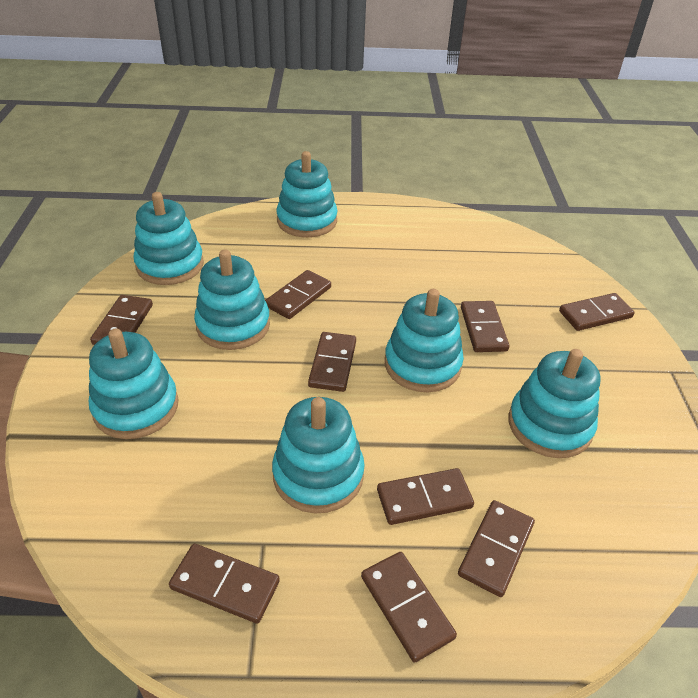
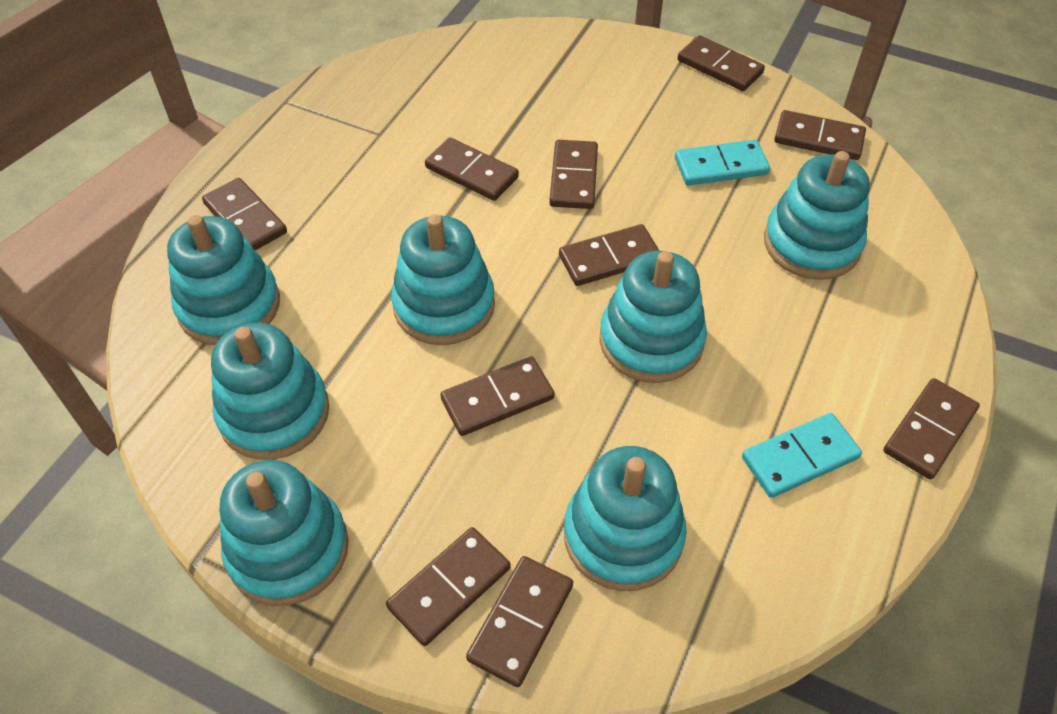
brown domino: [90,295,153,345] [169,544,280,624] [265,270,331,319] [308,332,356,392] [361,552,457,663] [377,468,474,525] [458,500,535,597] [461,301,510,352] [559,293,635,331] = 9 -> [202,178,287,250] [386,527,511,646] [425,137,519,201] [440,356,555,436] [466,556,573,687] [549,140,598,209] [559,224,660,286] [678,35,765,91] [774,110,866,160] [883,378,980,479] = 10
turquoise domino: none = 0 -> [675,140,770,185] [742,413,862,498] = 2

